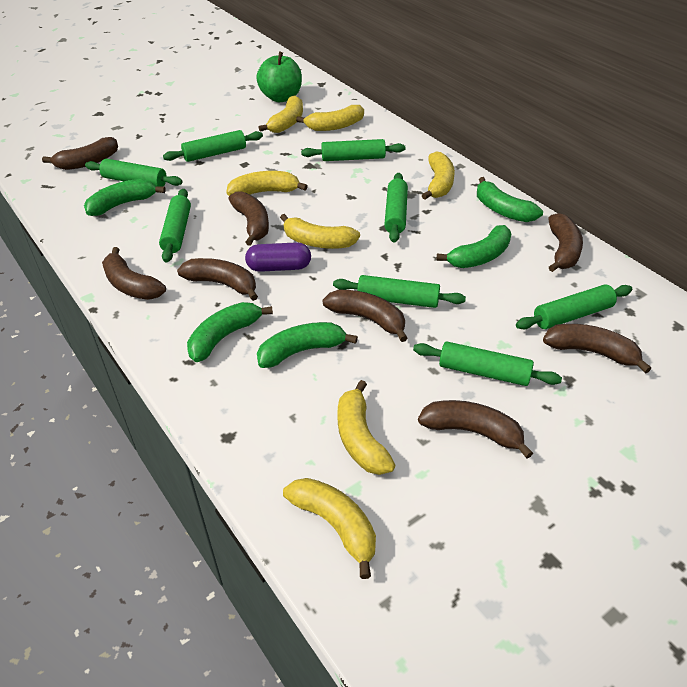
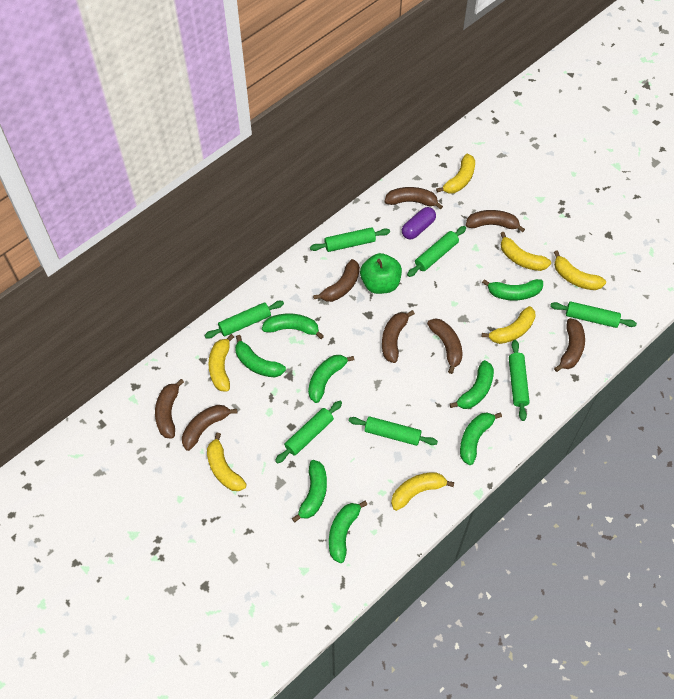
green banana: [84,179,166,216] [187,302,273,362] [257,322,358,368] [437,225,511,268] [477,177,543,222] = 5 -> [235,335,286,377] [262,313,324,339] [292,460,327,522] [308,355,354,403] [329,501,367,563] [450,360,494,409] [460,412,502,465] [482,279,543,300] = 8
green rolling pin: [85,159,183,186] [159,189,191,263] [163,130,263,162] [301,139,405,161] [333,275,466,308] [384,173,408,242] [413,342,562,386] [516,284,632,329] = 8 -> [204,301,284,339] [275,401,342,464] [310,227,390,252] [349,416,438,446] [407,226,466,277] [509,340,530,421] [550,301,637,328] = 7

